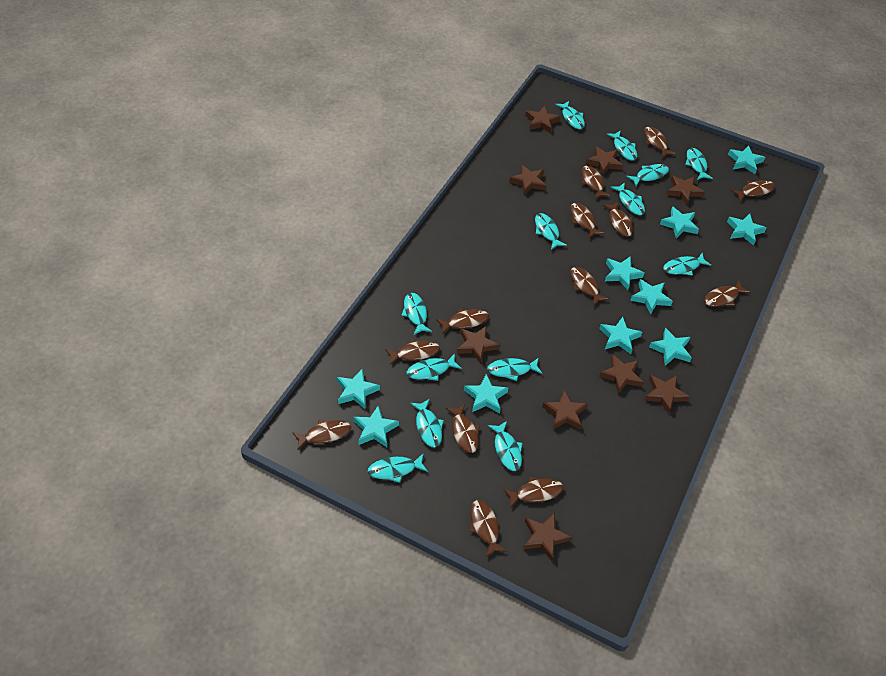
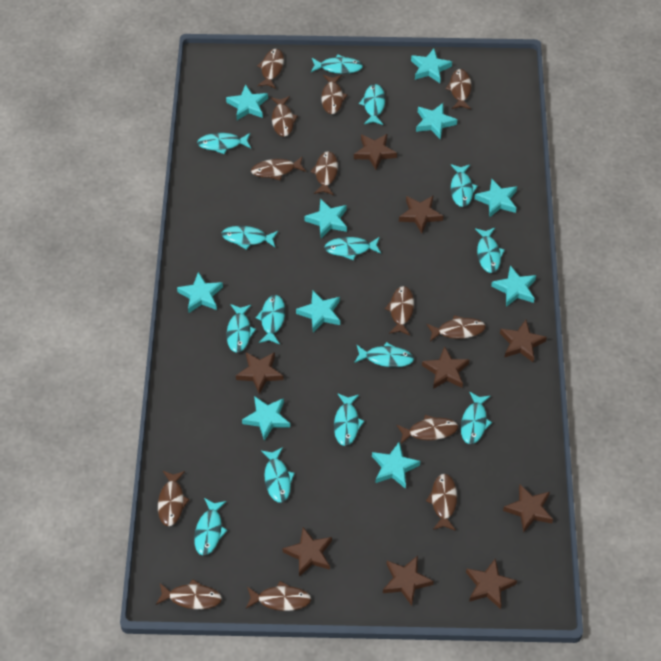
turquoise fish: [368,453,428,483] [401,293,432,335] [407,353,462,381] [410,399,444,447] [487,358,542,381] [488,421,523,471] [535,213,567,250] [555,101,585,129] [606,130,637,161] [610,182,645,215] [626,164,669,186] [663,253,711,276] [685,148,713,180] = 13 -> [194,498,228,556] [197,133,251,154] [221,226,278,250] [227,304,256,353] [256,295,285,344] [261,447,295,503] [311,55,363,74] [324,237,381,260] [334,393,364,446] [354,342,414,367] [359,84,385,125] [451,164,478,207] [461,391,492,444] [475,228,505,273] = 14

